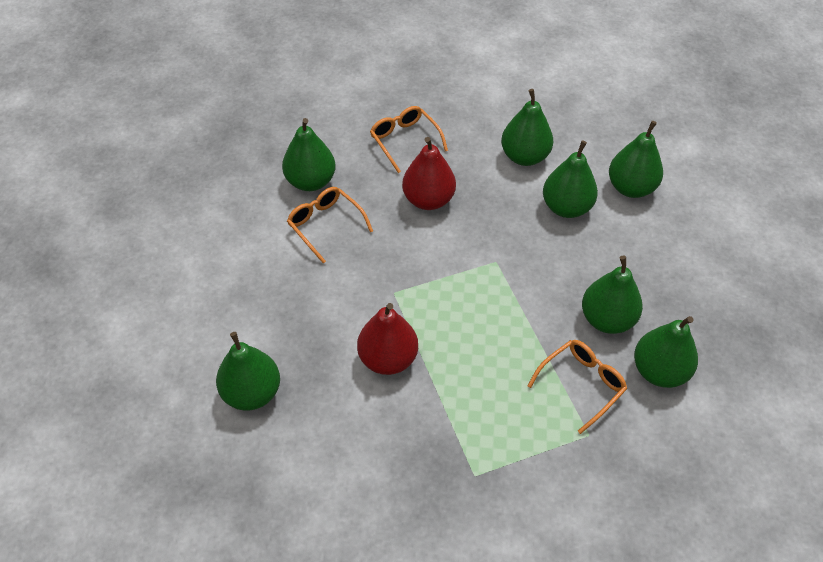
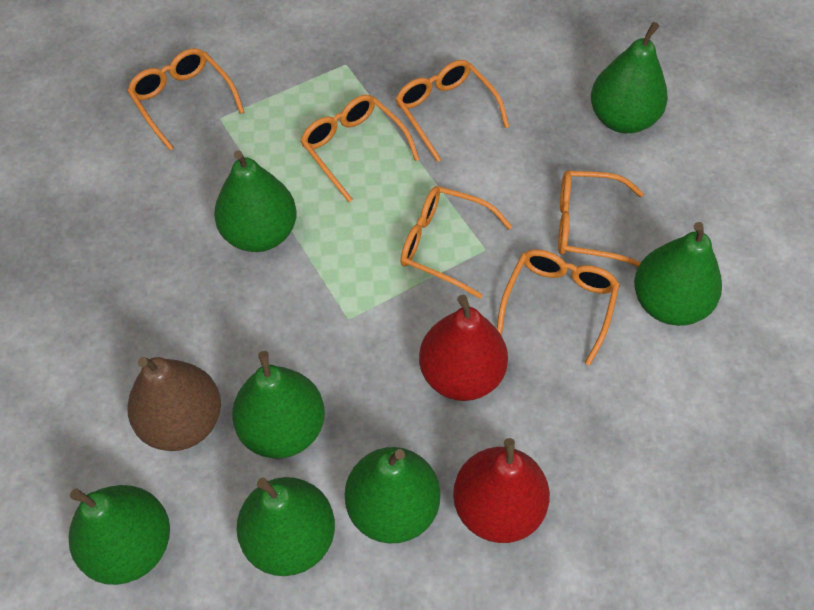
brown pear: none = 0 -> [127,357,221,451] = 1
orange glasses: [287,187,373,264] [370,106,448,173] [527,340,627,434] = 3 -> [127,48,244,151] [300,95,419,202] [396,60,509,162] [400,186,512,299] [497,249,620,365] [558,170,644,267] = 6

